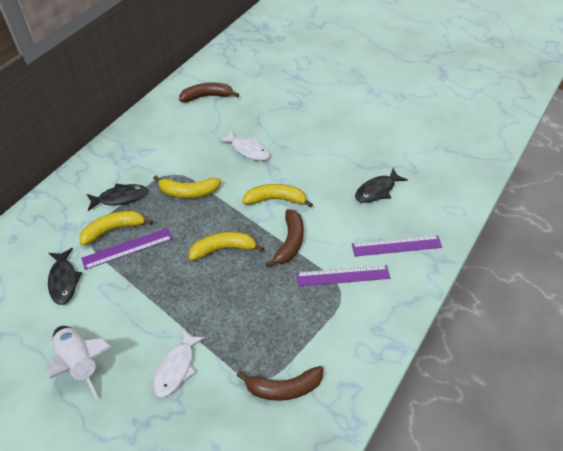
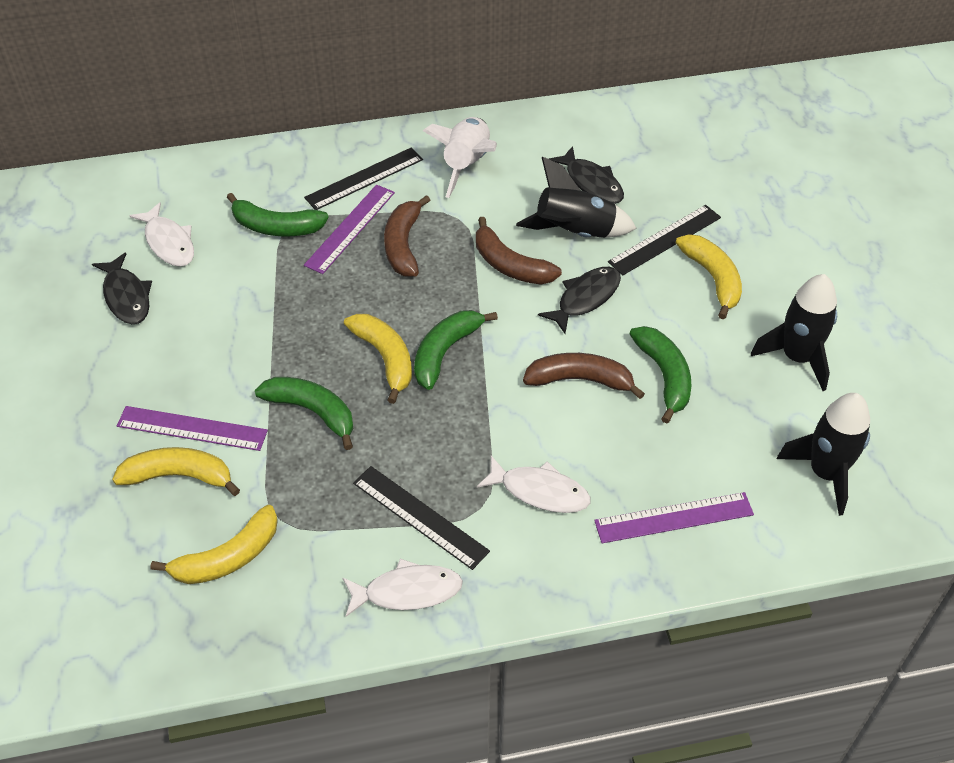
black rocket: none = 0 -> [516,157,637,238] [751,274,837,391] [777,393,870,516] = 3
black ruler: none = 0 -> [304,147,423,210] [353,466,490,570] [608,205,721,275] = 3
green banana: none = 0 -> [227,193,329,237] [255,377,353,450] [414,310,498,390] [629,326,691,424] = 4
white fish: [152,328,205,398] [218,130,270,161] = 2 -> [129,202,194,267] [342,558,463,617] [477,456,590,513] = 3

